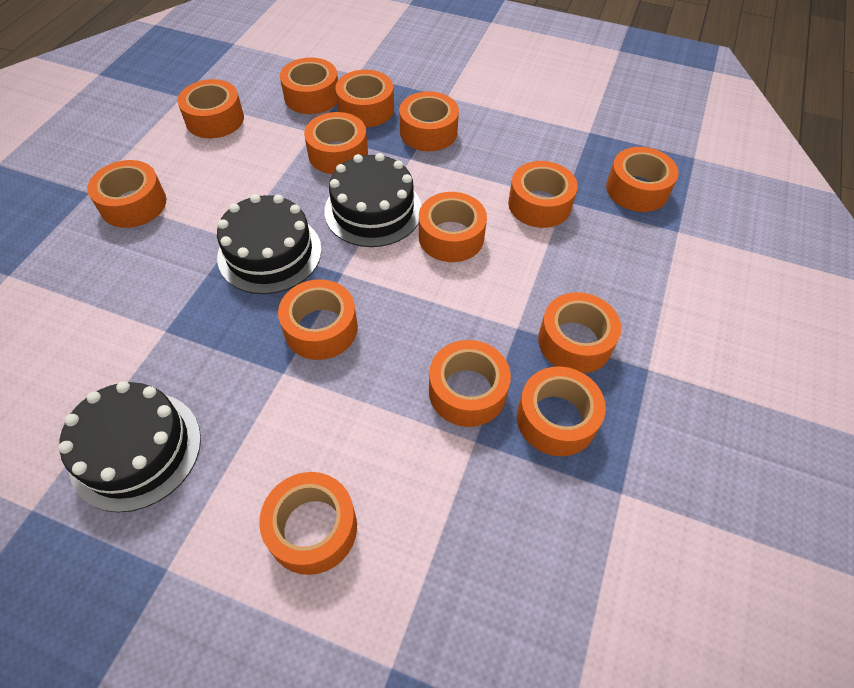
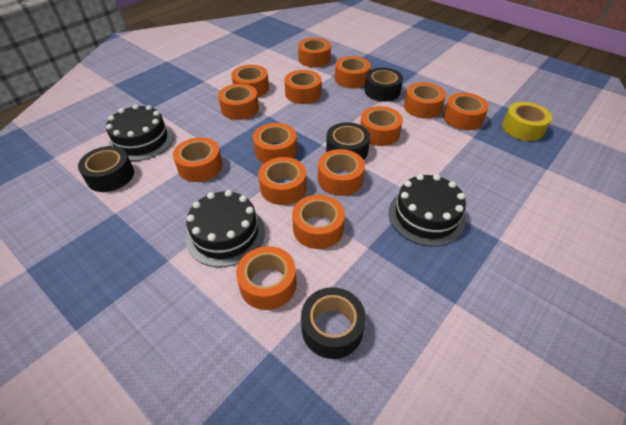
black tape: none = 0 -> [78,146,134,192] [301,287,366,359] [326,122,370,160] [365,68,403,102] = 4
yellow tape: none = 0 -> [502,102,552,141] = 1

